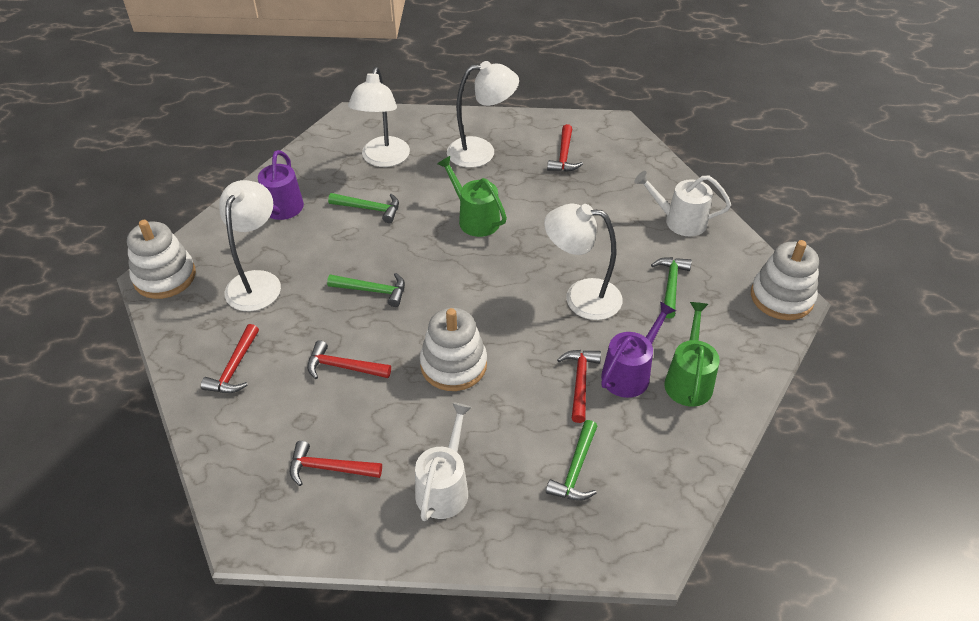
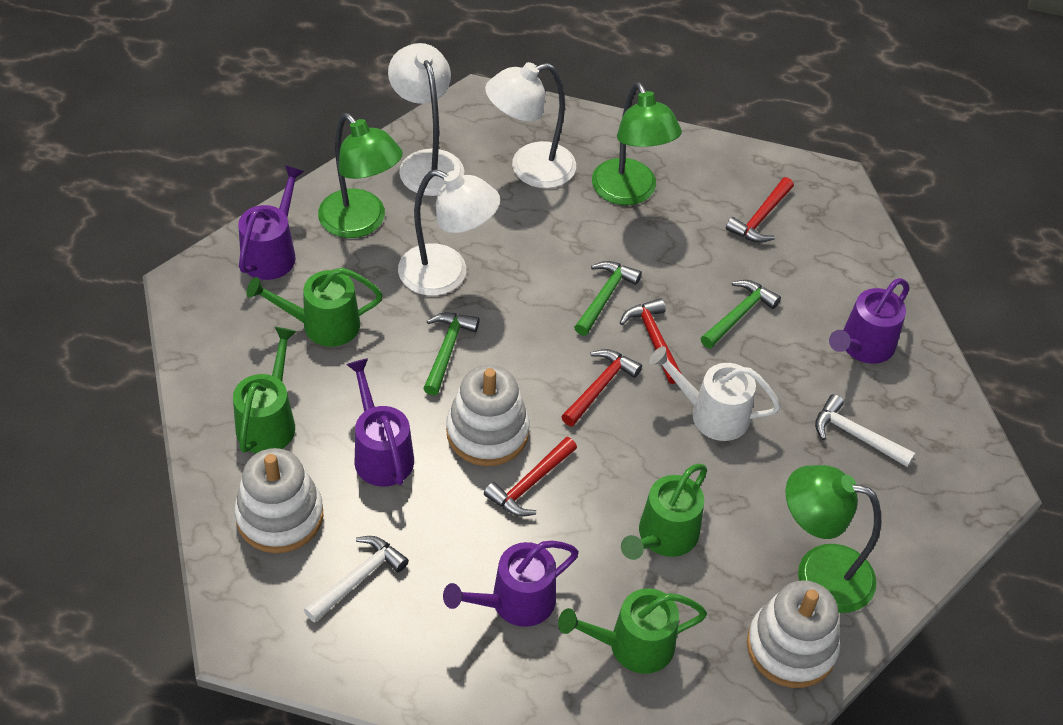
green hammer: [327,273,405,307] [328,193,399,223] [546,420,597,501] [651,257,692,319] = 4 -> [423,312,479,396] [574,261,642,336] [701,280,781,349] = 3
green lamp: none = 0 -> [318,113,403,238] [592,82,682,205] [785,465,881,613] = 3
green watering can: [437,156,507,237] [664,302,720,407] = 2 -> [233,327,297,453] [247,268,383,347] [558,588,707,674] [621,464,707,560] = 4
purple watering can: [258,150,304,220] [601,301,676,398] = 2 -> [238,165,305,280] [346,358,414,487] [443,541,579,627] [829,278,909,364] = 4
red hammer: [201,324,259,393] [290,441,382,486] [307,340,391,379] [547,124,583,172] [557,350,601,423] = 5 -> [484,437,577,517] [561,349,642,427] [620,298,681,384] [726,177,794,243] = 4
white hammer: none = 0 -> [304,536,409,623] [815,394,915,467] = 2
white lamp: [219,180,281,311] [348,67,410,167] [447,61,519,168] [544,204,622,320] = 4 -> [388,43,464,196] [398,169,500,296] [485,62,576,188] = 3
white watering can: [415,402,472,521] [634,171,731,236] = 2 -> [649,346,781,441] = 1

